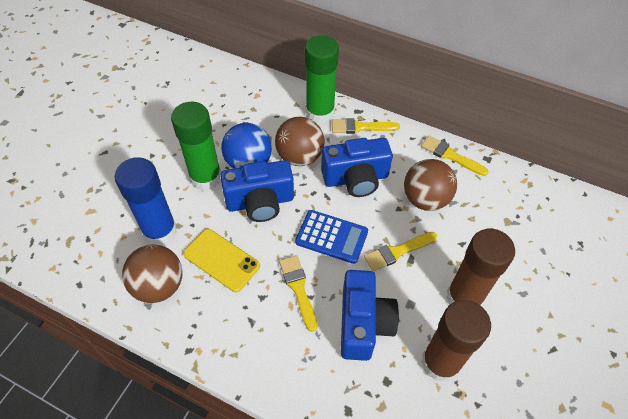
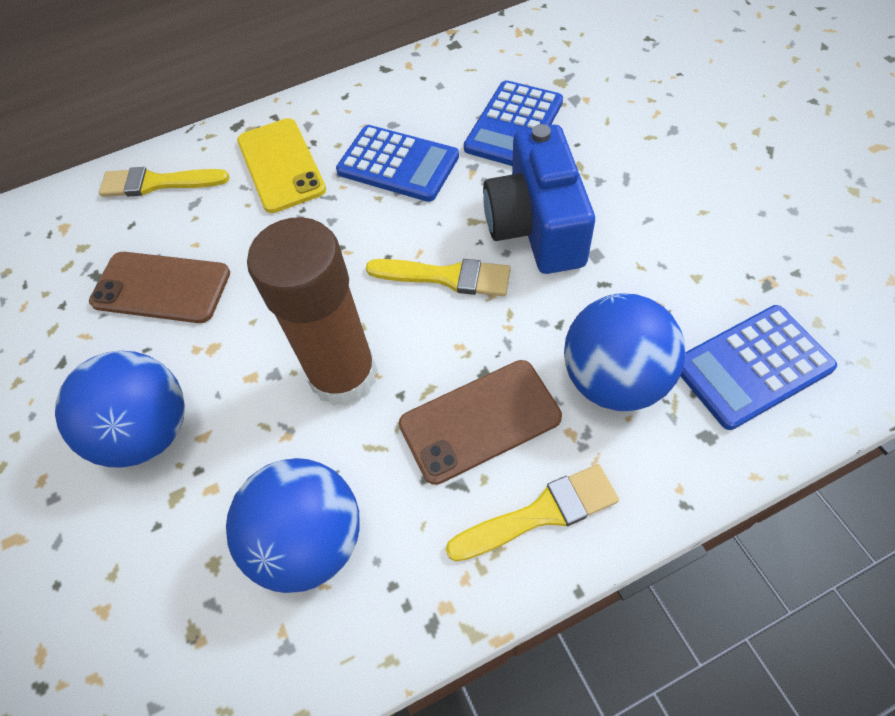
blue ball: [221,123,272,169] = 1 -> [55,351,185,468] [226,458,360,593] [564,293,686,411] = 3
blue calculator: [295,210,368,264] = 1 -> [336,125,459,202] [464,80,563,166] [680,305,837,430] = 3
blue camera: [220,160,294,222] [321,138,393,197] [341,270,399,361] = 3 -> [483,124,595,274] = 1
blue glue stick: [115,157,177,245] = 1 -> none = 0
brown ball: [122,244,183,303] [275,116,325,166] [404,159,457,211] = 3 -> none = 0
brown glue stick: [421,300,491,382] [446,229,515,306] = 2 -> [247,217,378,406] = 1
brown phone: none = 0 -> [89,252,230,323] [399,360,562,485] = 2
green glue stick: [171,102,221,190] [305,35,339,123] = 2 -> none = 0
yellow brush: [279,255,318,332] [332,118,400,134] [364,232,437,271] [421,135,489,176] = 4 -> [99,167,230,197] [366,259,510,296] [446,464,619,562] = 3

